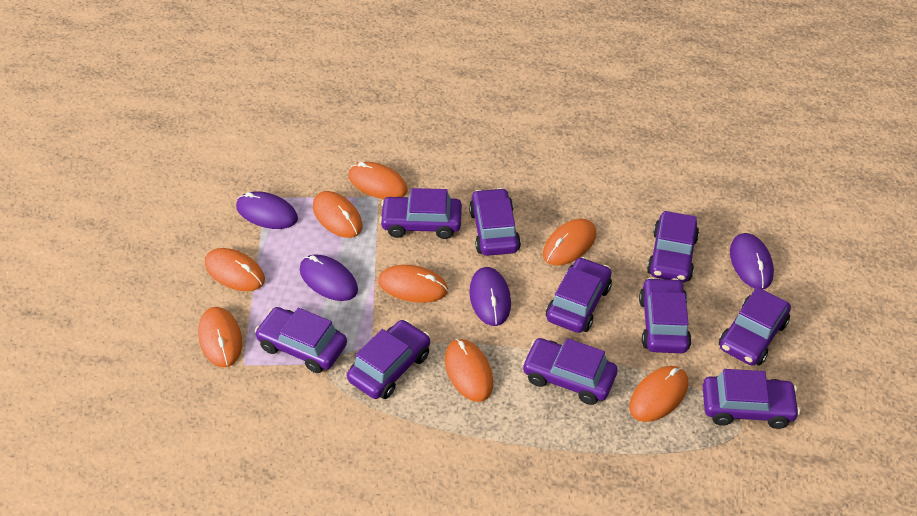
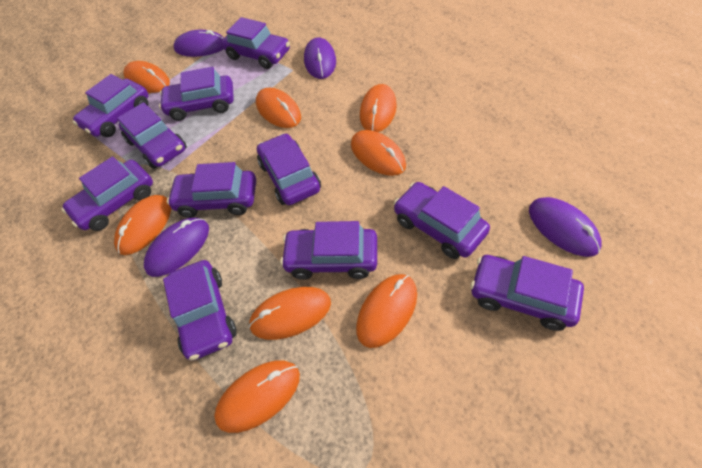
purple car: [255,307,347,373] [347,320,430,399] [379,188,462,239] [469,188,521,256] [522,338,618,405] [546,257,612,333] [639,277,692,353] [647,211,699,282] [702,369,800,429] [719,287,791,366] = 10 -> [61,156,153,231] [72,74,149,137] [117,102,187,169] [159,67,234,121] [163,260,236,360] [167,162,256,218] [222,17,290,69] [257,133,321,205] [280,221,377,280] [394,182,490,259] [470,255,584,331] = 11

